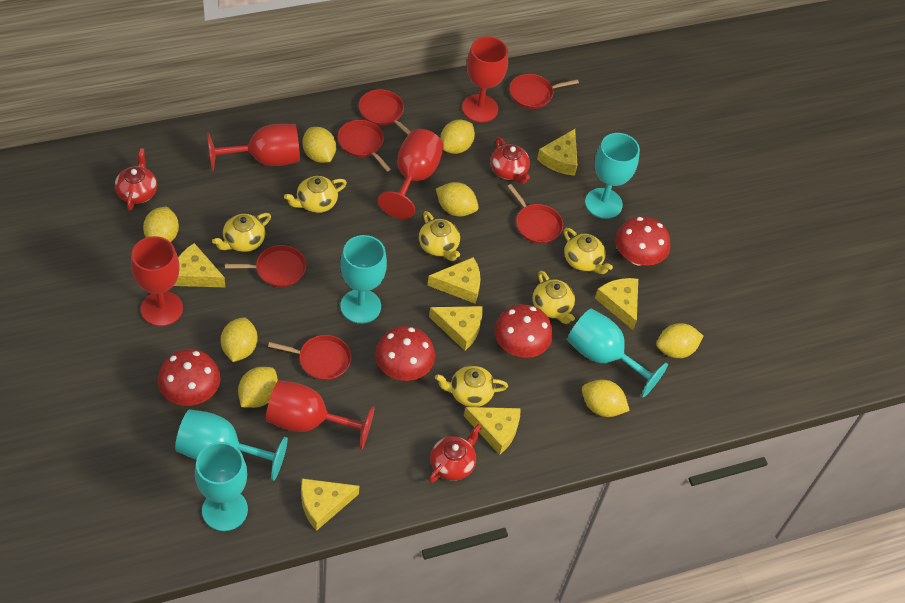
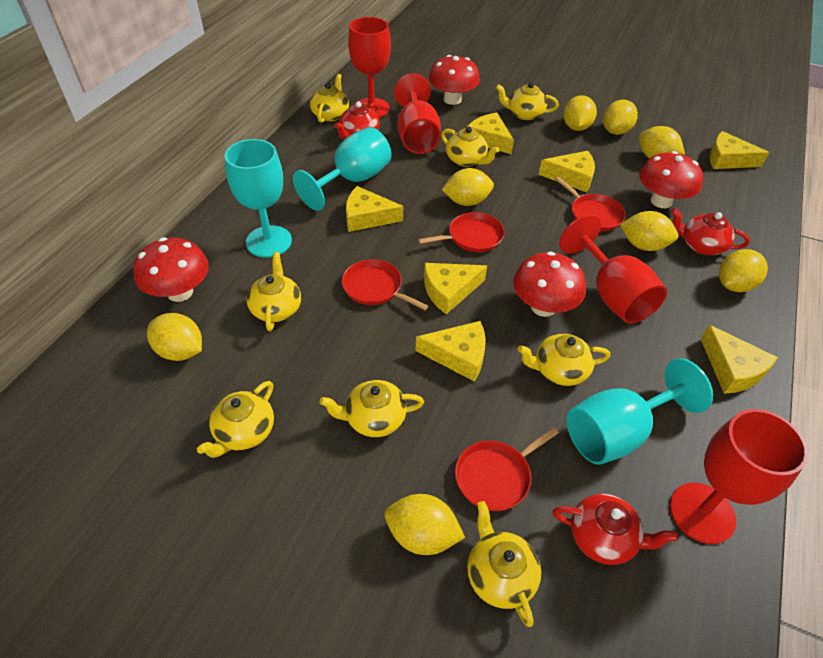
red goblet: [131,236,183,326] [207,124,300,171] [266,380,375,449] [378,129,444,219] [462,36,508,122] = 5 -> [348,17,391,118] [394,74,441,154] [559,215,667,324] [670,409,808,544] = 4
red pan: [225,245,306,287] [268,335,351,380] [338,120,391,172] [359,89,410,135] [507,184,563,244] [510,74,579,109] = 6 -> [342,259,428,310] [418,212,505,252] [455,427,559,511] [555,177,626,231] = 4
turquoise goblet: [175,409,288,481] [195,442,248,531] [340,235,387,324] [567,309,668,397] [585,133,640,219] = 5 -> [225,139,292,258] [293,127,391,211] [567,358,713,465] = 3
yellow teapot: [212,213,271,252] [284,176,347,213] [419,211,460,261] [435,365,508,407] [533,270,575,324] [564,228,613,274] = 6 -> [197,381,274,458] [247,252,301,331] [310,74,349,123] [320,380,424,437] [441,127,499,167] [467,501,541,627] [496,82,559,120] [518,333,610,386] = 8

